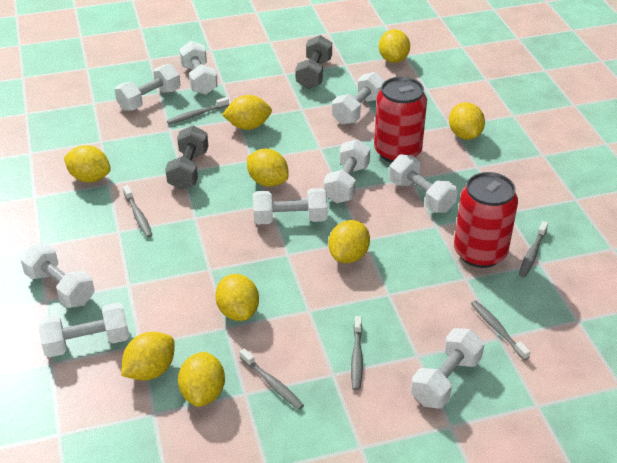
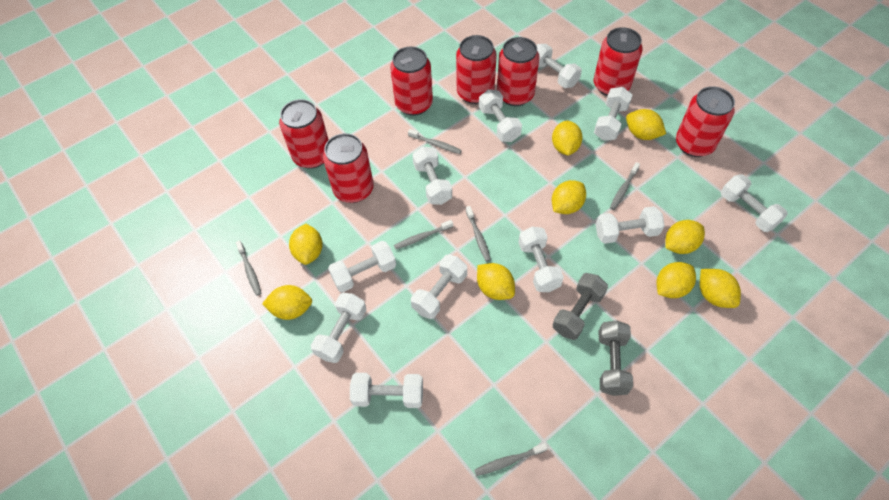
red can: [374,77,427,163] [454,172,518,268] = 2 -> [279,99,329,169] [323,133,374,203] [390,46,433,116] [456,35,497,104] [497,37,540,106] [594,27,643,96] [676,86,735,157] = 7
white dumbbell: [20,243,95,308] [38,302,129,358] [115,64,181,111] [179,41,218,95] [253,188,328,225] [324,139,370,203] [332,72,385,125] [389,154,458,213] [411,328,485,409] = 9 -> [311,293,366,363] [328,241,396,292] [350,373,423,408] [411,254,467,319] [412,147,452,205] [479,89,522,142] [518,227,564,292] [536,44,582,88] [594,87,632,141] [596,206,665,244] [721,174,788,232] = 11

